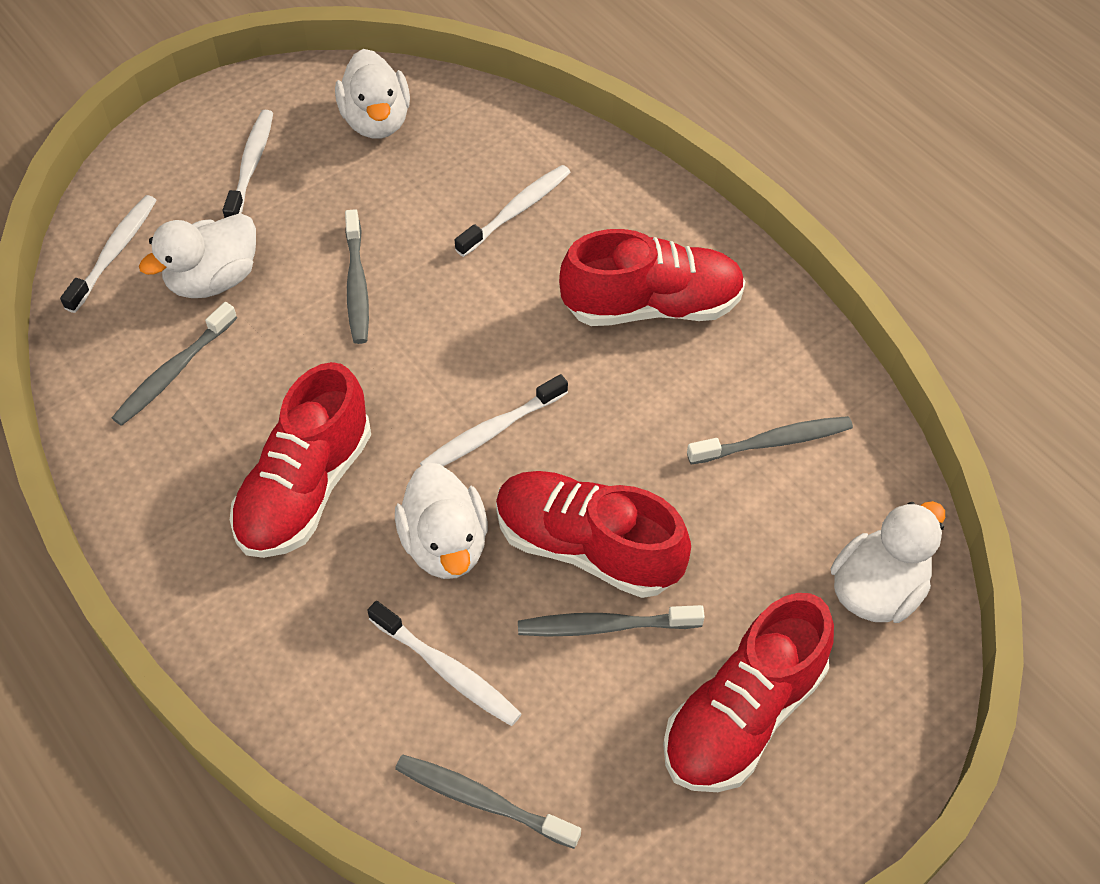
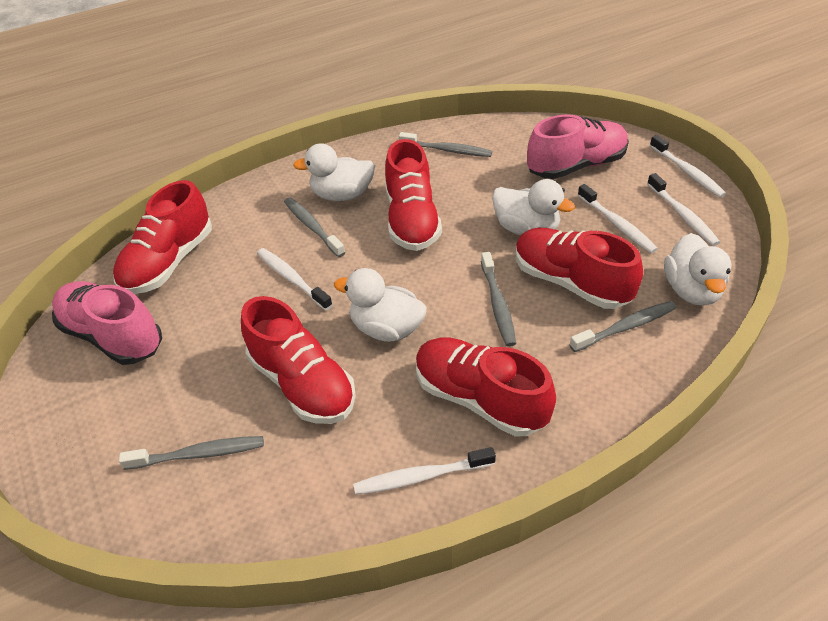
pink shoe: none = 0 -> [52,281,162,365] [527,114,629,179] = 2
red shoe: [230,362,371,558] [496,471,691,598] [559,229,746,326] [663,593,834,792] = 4 -> [113,180,212,294] [241,296,356,424] [385,139,442,251] [416,338,556,437] [515,228,643,309] = 5

